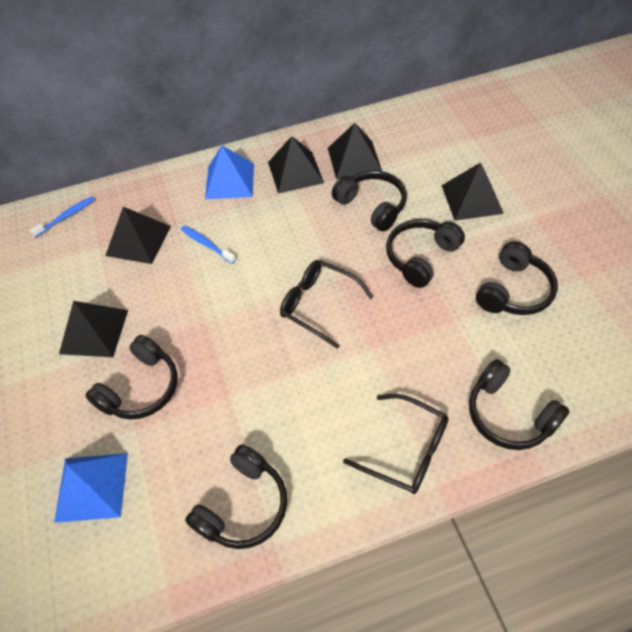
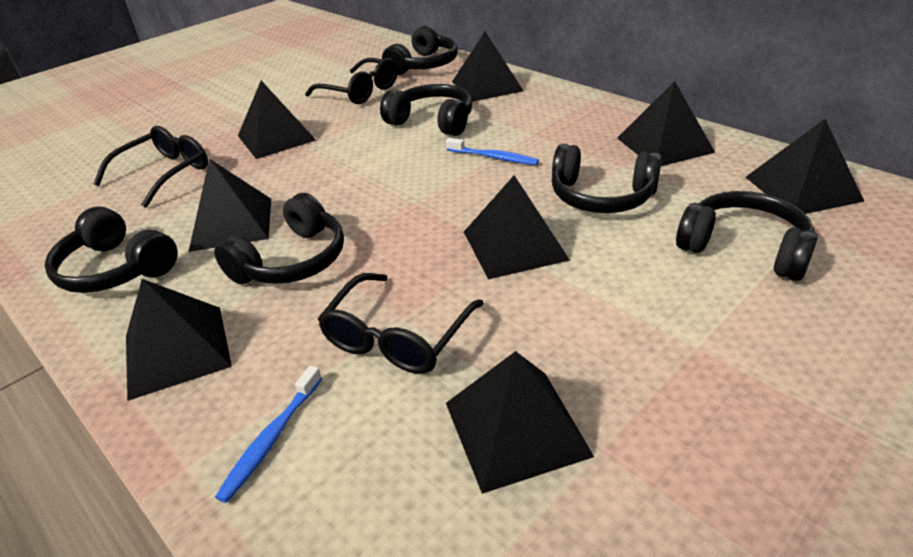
black glasses: [280,260,373,349] [343,394,449,494] = 2 -> [93,126,208,208] [305,58,398,104] [318,273,484,374] = 3
black pyramid: [59,301,128,357] [105,207,171,264] [268,136,324,194] [328,123,382,179] [441,162,504,221] = 5 -> [126,279,232,401] [189,159,271,252] [238,80,316,159] [446,351,594,494] [452,32,523,102] [464,175,570,279] [617,81,715,166] [746,119,865,214] = 8
blue pyramid: [54,453,128,523] [205,146,254,199] = 2 -> none = 0

